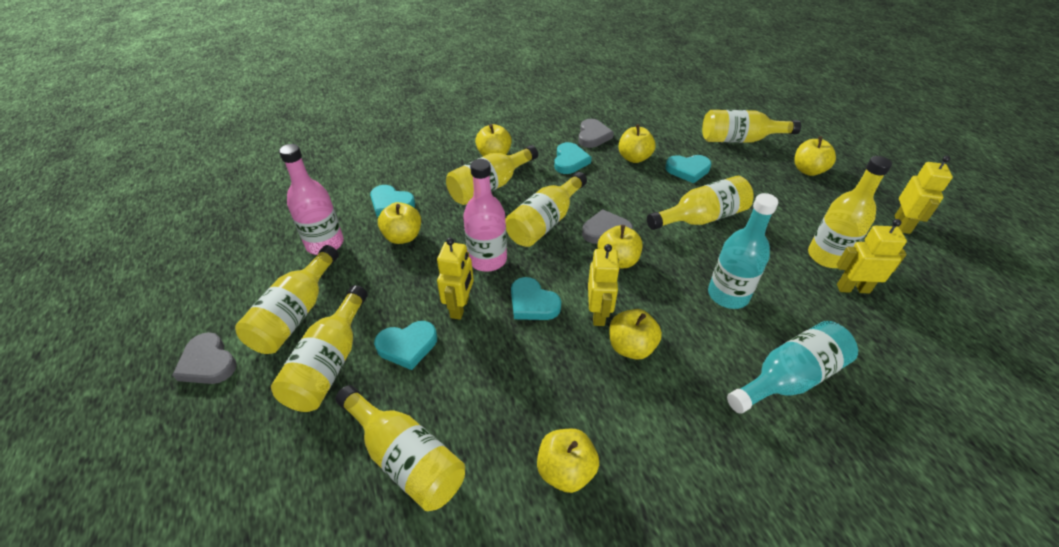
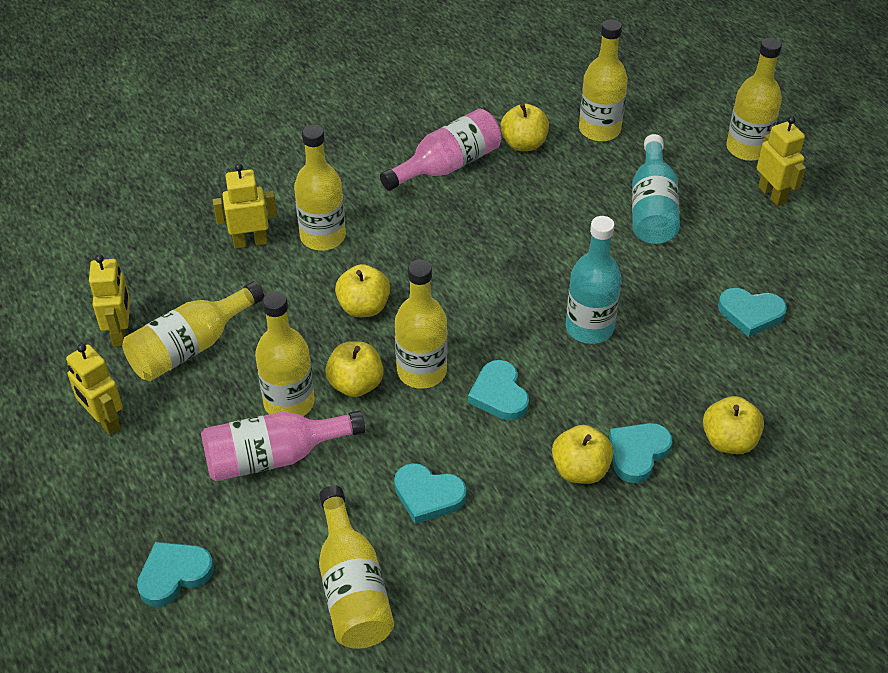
grey heart: [172,332,237,384] [578,119,614,148] [582,209,633,244] = 3 -> none = 0
yellow apple: [378,202,421,244] [475,124,512,156] [537,429,599,493] [597,225,642,269] [609,309,662,360] [618,124,655,163] [794,136,836,176] = 7 -> [325,341,384,397] [335,264,390,317] [500,103,549,151] [552,425,613,484] [703,396,764,454] = 5
yellow bottle: [235,245,339,354] [271,285,368,412] [335,385,465,511] [446,145,538,205] [505,172,587,247] [647,176,754,230] [702,110,801,143] [808,156,892,268] = 8 -> [122,281,264,381] [255,291,315,416] [294,125,346,251] [319,485,394,649] [395,260,447,389] [579,19,628,142] [726,38,782,161] = 7

